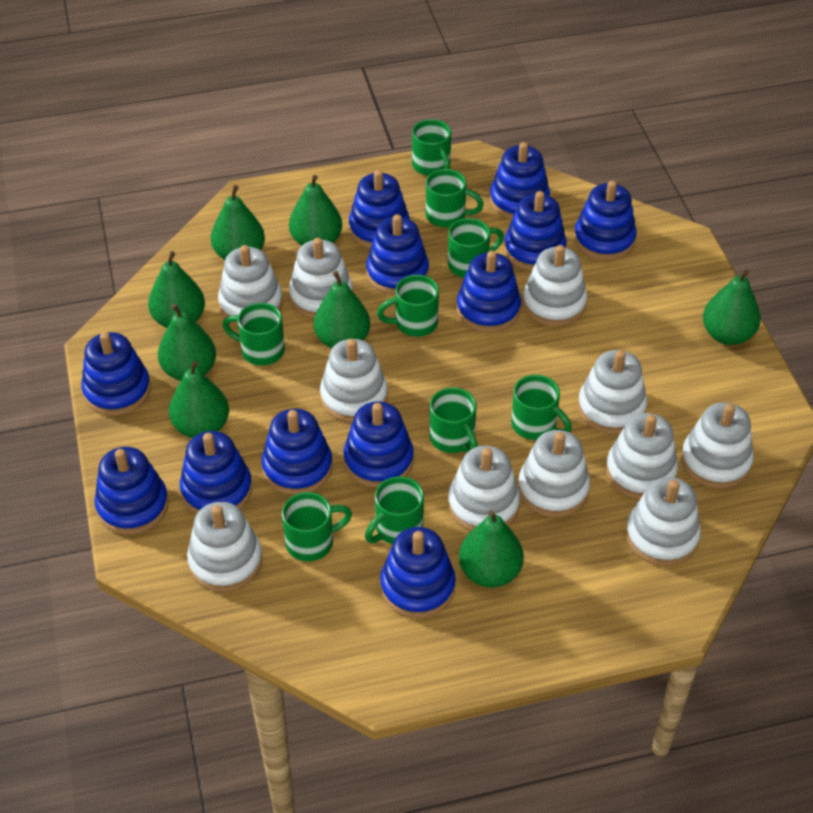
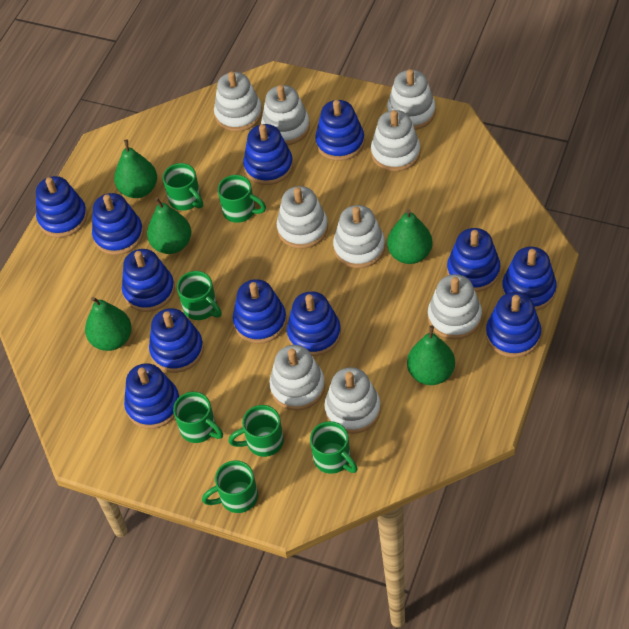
green mug: [223,303,285,366] [282,492,352,561] [365,476,424,544] [377,275,439,337] [412,119,451,176] [426,169,484,227] [429,387,478,453] [448,218,504,278] [511,375,572,440] = 9 -> [163,163,203,211] [173,392,223,443] [177,271,222,320] [202,460,258,513] [218,175,266,223] [229,405,284,457] [310,421,358,474] = 7
green pear: [148,251,205,328] [158,304,216,381] [169,361,229,438] [211,185,265,260] [289,175,342,246] [314,271,370,348] [459,510,524,588] [703,269,761,345] = 8 -> [85,297,132,351] [114,140,157,198] [147,197,191,254] [387,209,432,264] [407,326,455,385] = 5
white stacking toy: [187,502,263,592] [218,245,283,325] [289,238,353,318] [320,339,388,422] [448,445,520,531] [518,430,590,517] [523,245,587,326] [578,350,647,434] [606,413,678,499] [626,477,701,566] [681,402,754,489] = 11 -> [214,71,262,132] [261,85,310,145] [269,345,325,411] [277,186,328,249] [324,367,381,434] [333,205,385,268] [371,110,421,172] [387,69,436,130] [428,274,482,340] = 9

